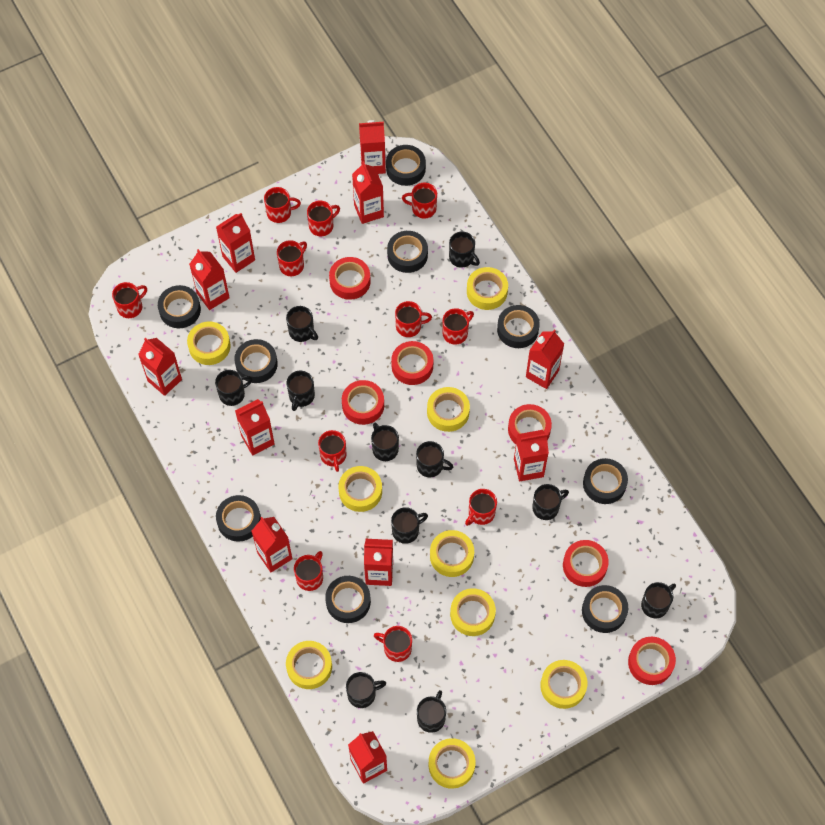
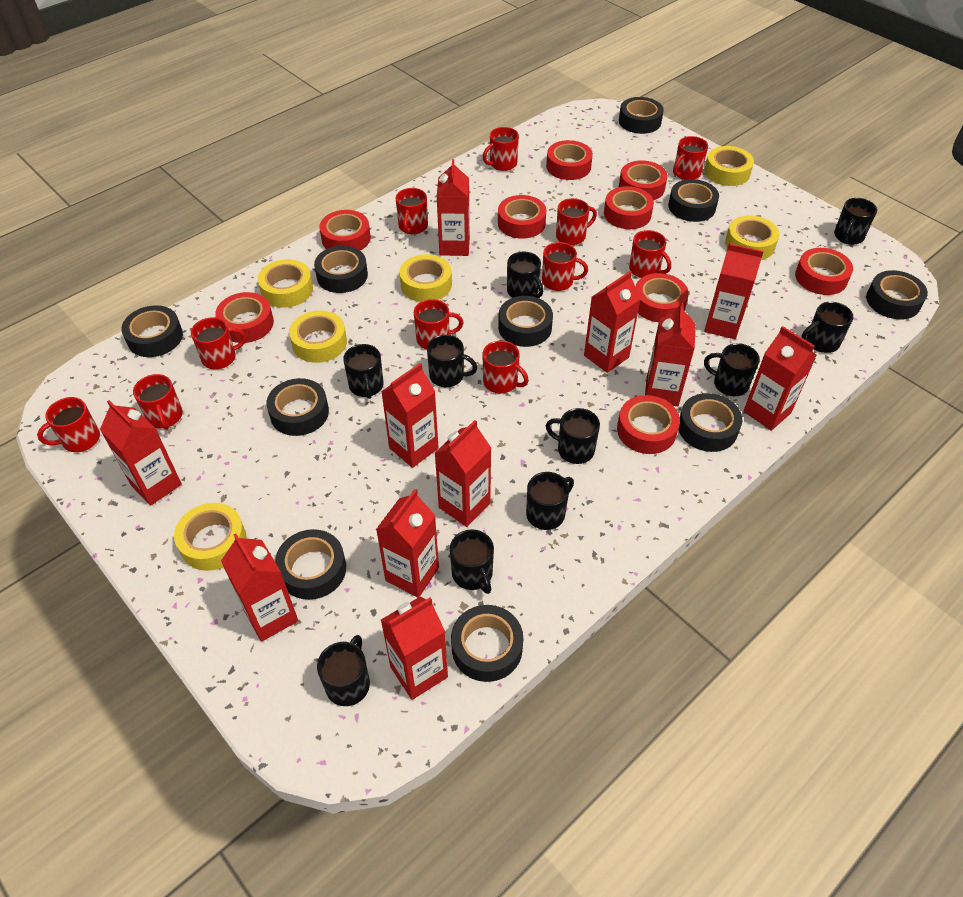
black mug: [215,370,253,406] [286,306,318,342] [287,371,315,411] [346,672,386,708] [371,423,399,461] [391,507,428,544] [416,441,453,477] [417,690,446,733] [449,232,480,268] [532,484,569,520] [641,582,676,618] = 11 -> [317,635,370,706] [343,344,384,399] [427,335,477,387] [450,529,494,594] [507,251,543,298] [526,472,574,530] [546,408,600,464] [704,343,760,396] [801,302,853,353] [834,198,877,245] = 10
black tape: [158,285,201,328] [216,495,261,542] [234,339,278,383] [325,576,371,623] [386,145,426,186] [387,231,428,273] [497,305,540,348] [582,585,628,633] [583,458,628,504] = 9 -> [121,305,183,357] [266,378,329,436] [275,529,346,600] [314,246,368,293] [451,605,523,682] [498,296,553,347] [619,97,664,134] [668,179,719,222] [679,393,742,452] [866,270,928,319] = 10
red tape: [329,257,371,300] [342,380,384,425] [391,341,434,385] [508,404,552,444] [563,540,609,587] [628,637,676,685] = 6 -> [215,292,274,343] [319,210,371,251] [498,195,547,239] [546,140,593,180] [604,186,654,229] [617,395,680,454] [619,160,667,200] [636,273,689,322] [795,248,853,295] = 9
yellow tape: [187,321,231,365] [286,641,332,689] [338,466,382,512] [427,387,470,432] [429,738,476,789] [430,530,474,577] [450,588,496,636] [467,267,508,310] [540,660,588,709] = 9 -> [174,503,247,571] [258,259,313,308] [289,310,347,363] [399,254,452,302] [705,146,754,186] [725,215,780,260] = 6

